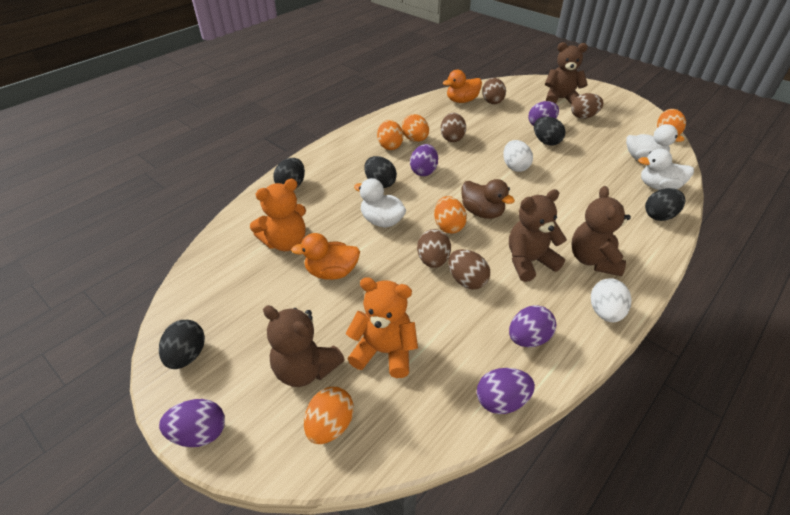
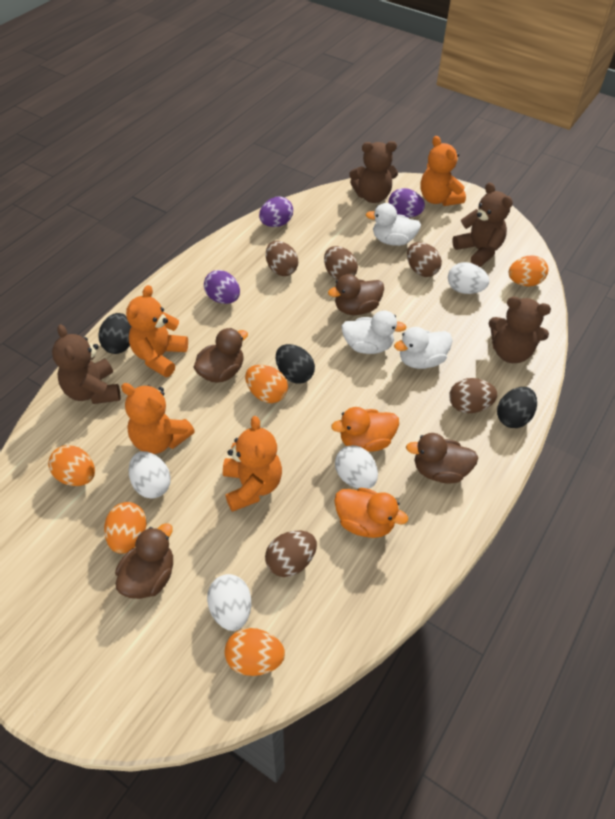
black egg: [159,320,205,369] [273,158,305,188] [364,156,397,188] [534,117,565,146] [645,188,685,221] = 5 -> [98,313,131,354] [276,344,315,384] [497,387,537,428] = 3
brown duck: [462,179,515,219] = 1 -> [115,523,173,599] [193,328,248,383] [328,274,384,315] [406,433,479,484] = 4
orange teddy bear: [250,179,306,251] [346,277,418,378] = 2 -> [121,383,195,454] [126,285,188,377] [223,416,282,512] [420,136,466,206] = 4
purple egg: [159,399,225,447] [410,144,438,176] [477,368,535,414] [509,305,556,347] [528,101,559,126] = 5 -> [204,270,240,304] [259,197,293,227] [389,188,425,218] = 3
white egg: [503,140,533,172] [591,278,631,322] = 2 -> [129,451,171,499] [207,574,251,631] [335,445,378,489] [448,262,489,294] = 4

